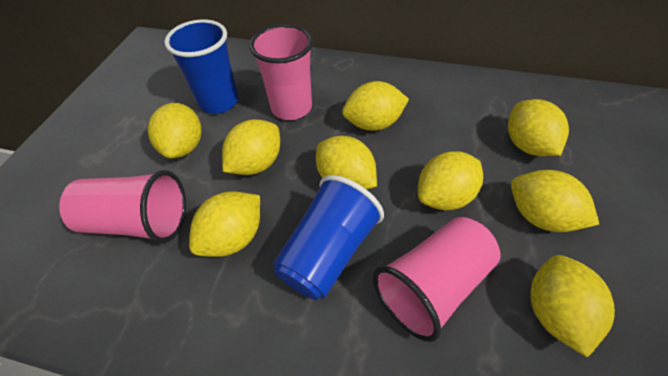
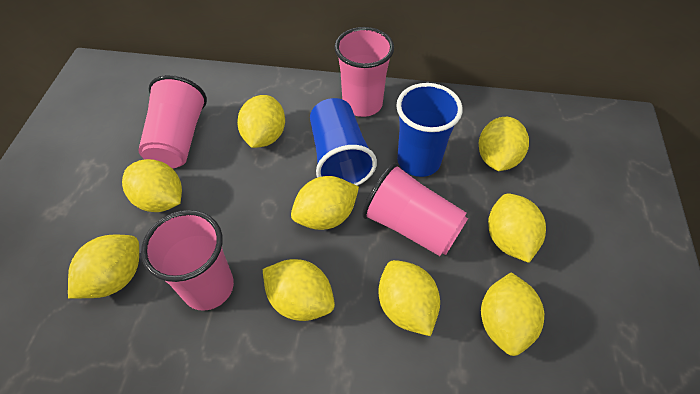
pink cup: [59,170,186,243] [250,24,313,120] [373,217,501,342] = 3 -> [138,75,207,169] [141,210,234,311] [334,27,394,117] [362,163,468,256] = 4

